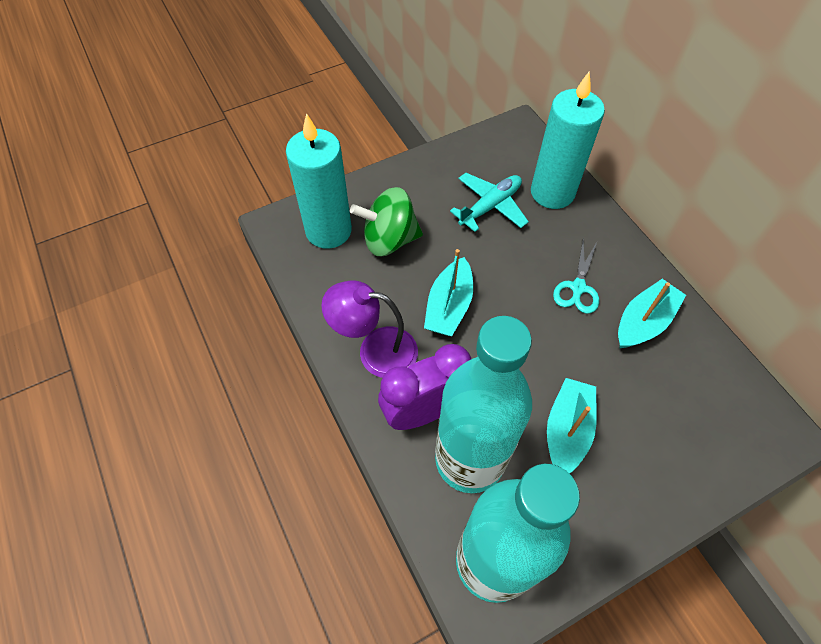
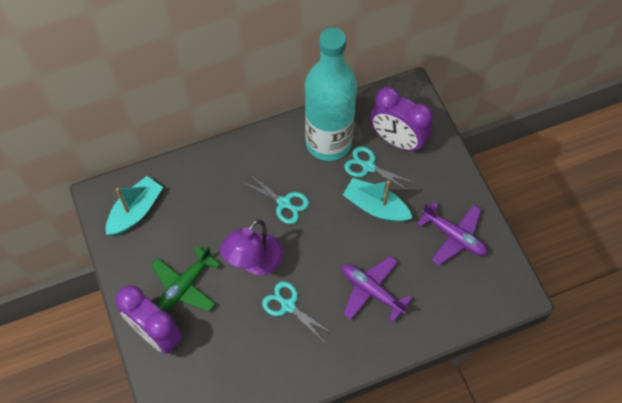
green plane: none = 0 -> [151,246,220,311] = 1
green spinning top: [350,187,423,256] = 1 -> none = 0
purple clock: [378,344,472,430] = 1 -> [116,285,183,354] [370,87,433,152] = 2
purple plane: none = 0 -> [342,256,412,322] [417,202,488,265] = 2
turquoise boat: [424,249,473,336] [547,378,597,473] [618,279,686,348] = 3 -> [106,176,163,235] [343,178,412,222] = 2
turquoise bottle: [435,316,532,493] [456,463,580,603] = 2 -> [305,27,357,161] = 1
turquoise candle: [286,113,352,249] [531,72,605,209] = 2 -> none = 0
turquoise plane: [450,173,529,232] = 1 -> none = 0
turquoise scissors: [553,240,599,314] = 1 -> [242,173,309,224] [262,281,333,343] [344,146,414,192] = 3

